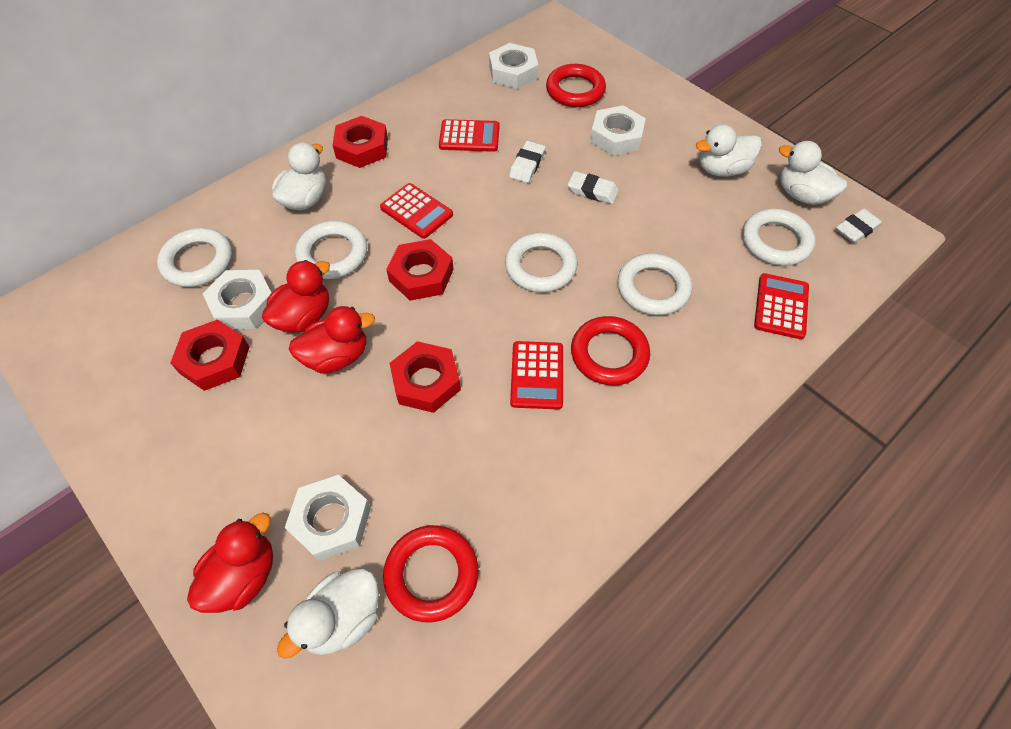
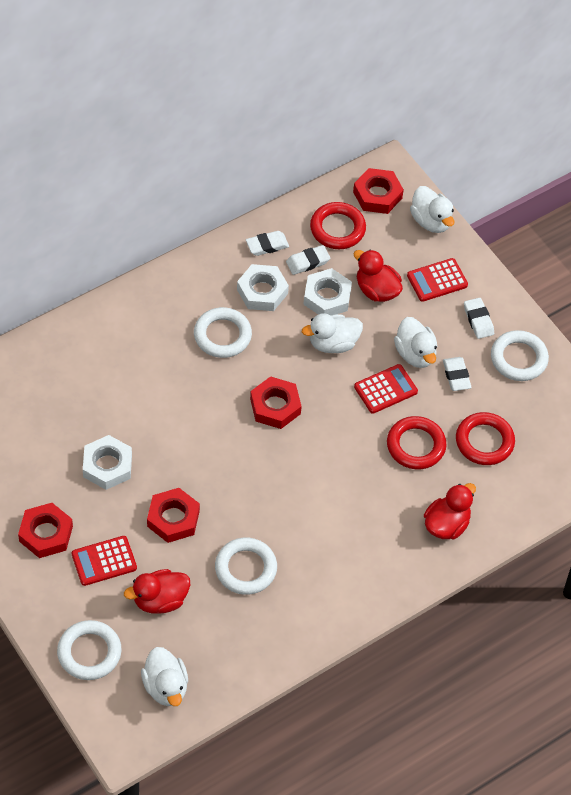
red calculator: [380,183,453,239] [439,119,500,152] [510,341,563,409] [754,273,809,339] = 4 -> [72,536,137,586] [354,364,418,414] [407,258,468,302] = 3
white eraser: [509,141,546,183] [568,171,619,204] [836,208,882,243] = 3 -> [246,231,289,256] [286,245,330,275] [443,357,472,391] [464,298,494,339] = 4
white nut: [203,270,272,329] [285,475,371,561] [489,43,538,89] [590,105,646,156] = 4 -> [83,435,132,490] [237,264,289,311] [303,268,352,315] = 3
white ring: [157,228,232,287] [295,221,367,279] [505,233,578,293] [617,253,692,315] [742,209,815,266] = 5 -> [57,620,122,680] [194,307,252,358] [215,538,277,595] [491,330,549,381] = 4

